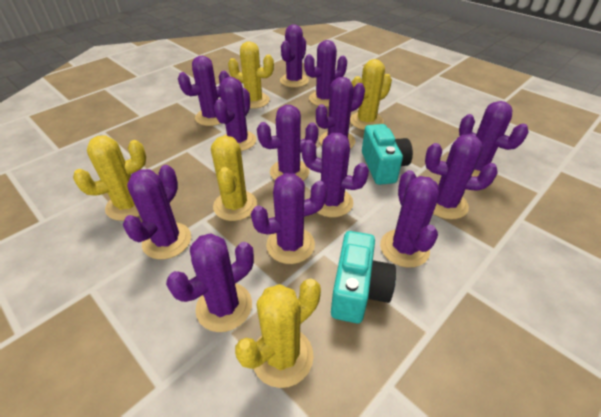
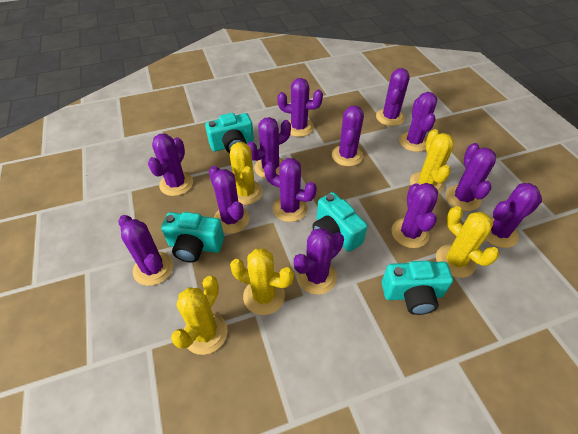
turquoise camera: [331,231,396,323] [362,124,413,185] = 2 -> [161,212,224,263] [205,113,254,153] [312,192,368,252] [382,261,453,315] = 4

